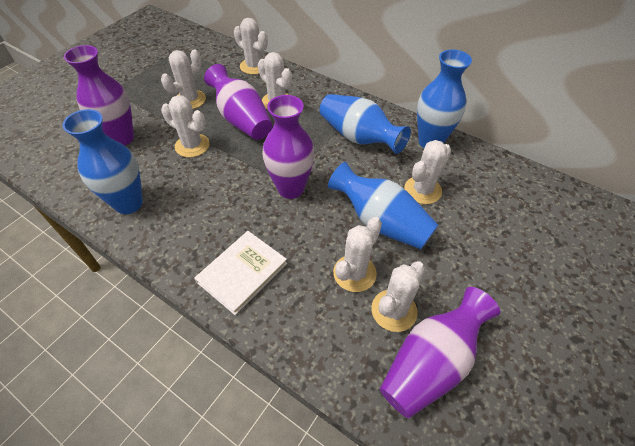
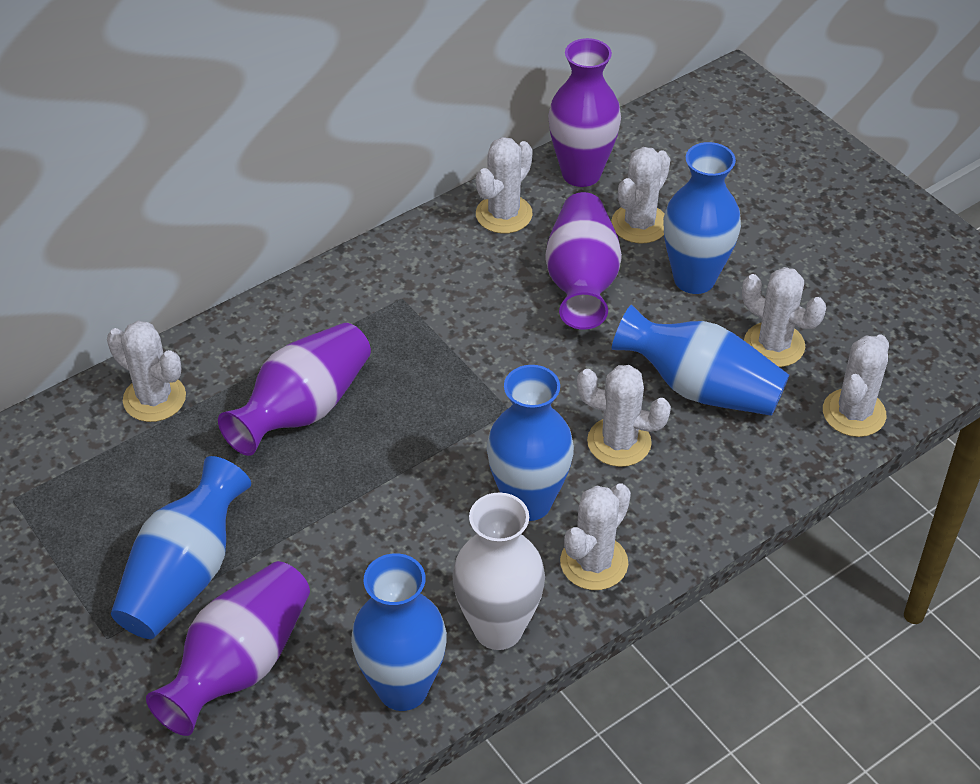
blue vase: [62,109,143,214] [320,94,411,154] [328,162,438,249] [417,49,472,148] = 4 -> [111,456,251,639] [351,553,447,711] [487,365,574,521] [612,305,789,416] [663,142,741,294] = 5
white book: [194,231,287,315] = 1 -> none = 0
white vase: none = 0 -> [452,492,545,650] = 1

